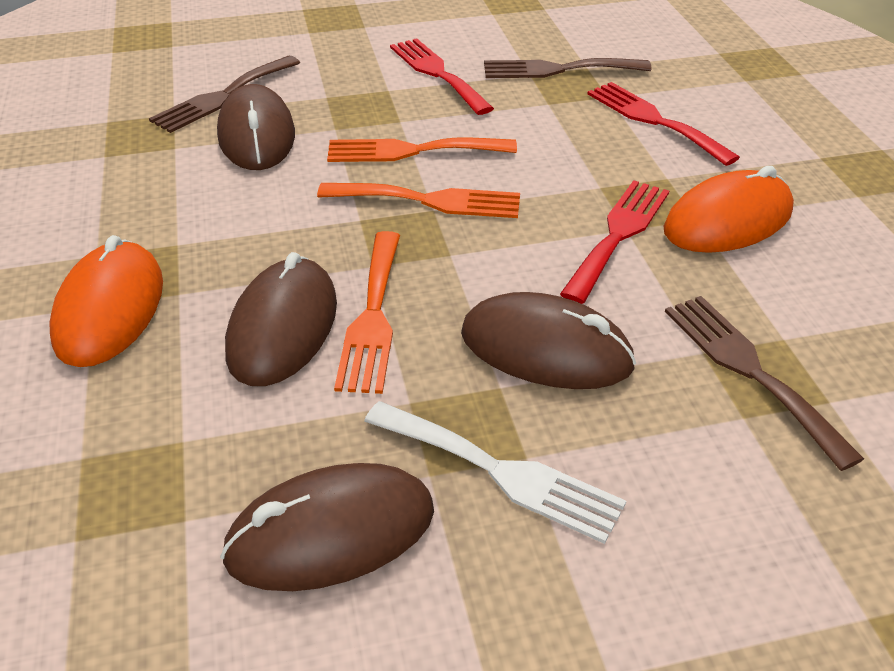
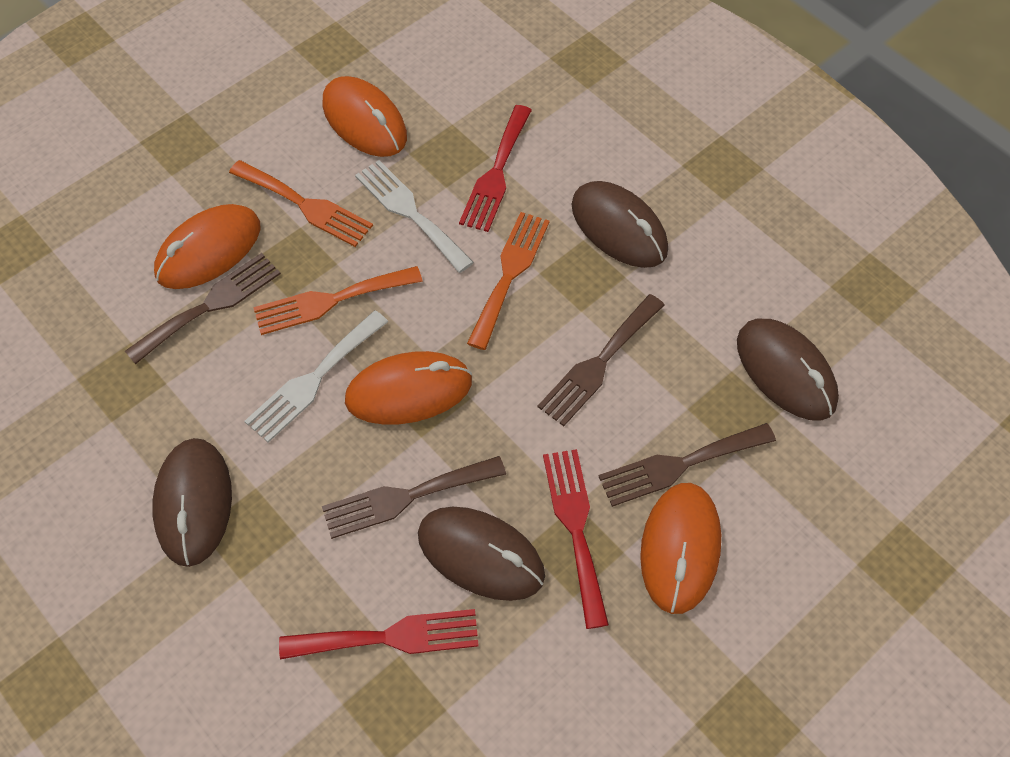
brown fork: [149,56,300,133] [484,58,651,78] [665,296,864,471] = 3 -> [125,253,281,364] [322,456,506,539] [538,294,665,426] [598,423,776,507] = 4
orange mouse: [49,235,163,367] [664,166,794,253] = 2 -> [154,204,260,289] [322,76,407,157] [345,351,472,425] [640,483,721,614] = 4
white fork: [364,401,626,544] = 1 -> [244,310,388,443] [355,160,474,273] = 2

